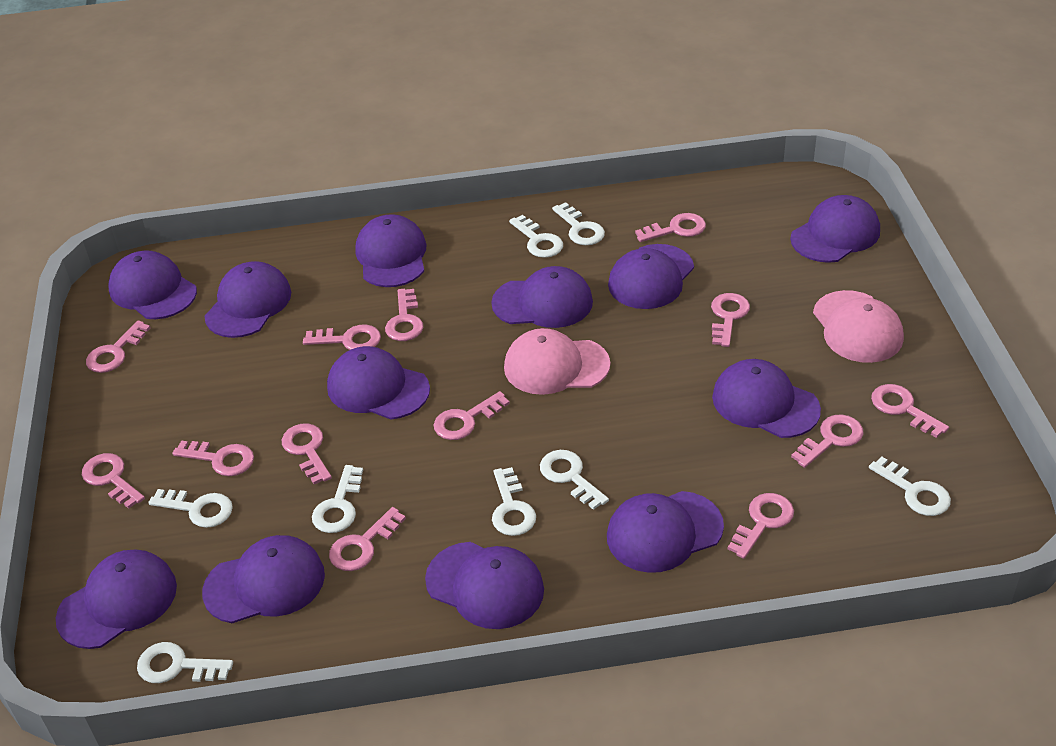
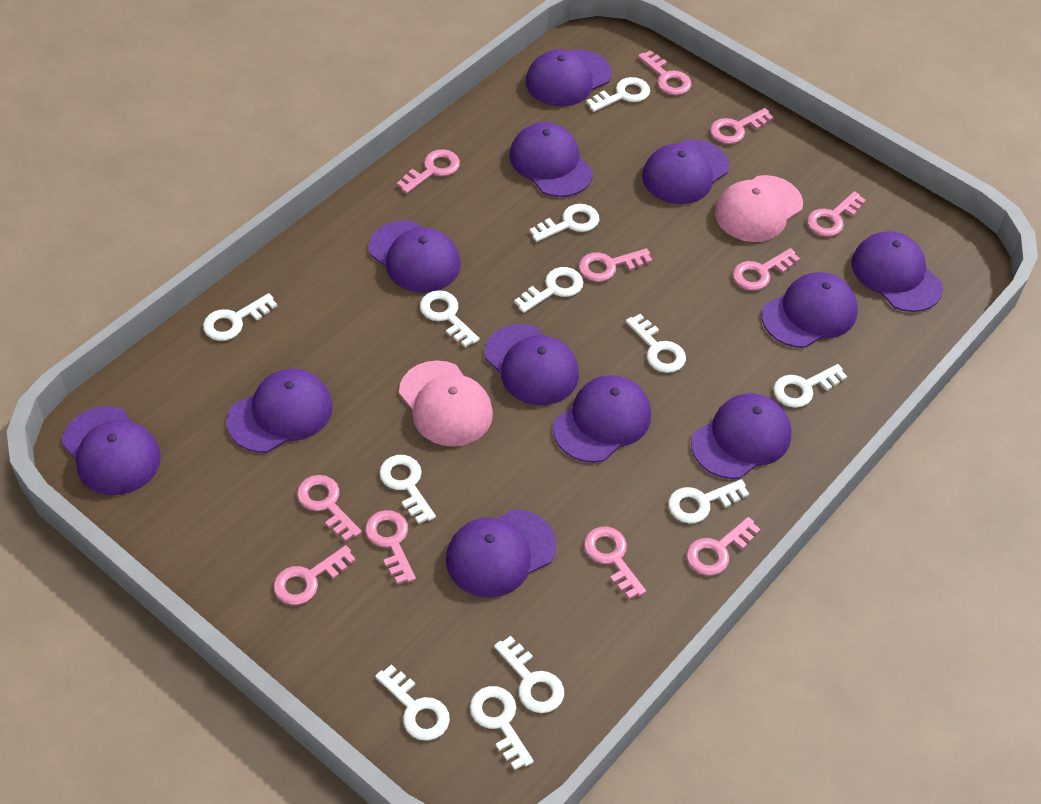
pink key: [82,453,145,509] [86,320,150,373] [172,441,254,476] [282,423,332,484] [303,324,381,350] [329,507,406,571] [385,289,423,341] [434,391,510,440] [635,213,706,242] [711,293,750,347] [728,493,794,559] [791,414,864,468] [871,384,949,438] = 13 -> [273,545,356,605] [297,475,362,542] [365,510,416,585] [397,149,460,194] [579,248,652,282] [584,527,646,600] [638,50,692,95] [686,517,761,576] [710,108,774,144] [733,248,800,291] [807,191,866,237] = 11
white key: [137,642,233,683] [148,489,233,528] [312,465,363,533] [492,467,536,536] [509,215,563,258] [540,450,609,510] [552,202,605,245] [869,457,951,516] = 8 -> [203,293,278,341] [375,664,450,741] [379,455,436,524] [420,290,480,347] [470,686,534,770] [494,636,564,713] [514,267,583,313] [529,204,599,242] [586,77,650,112] [626,314,686,373] [668,479,749,523] [773,364,847,408] = 12

